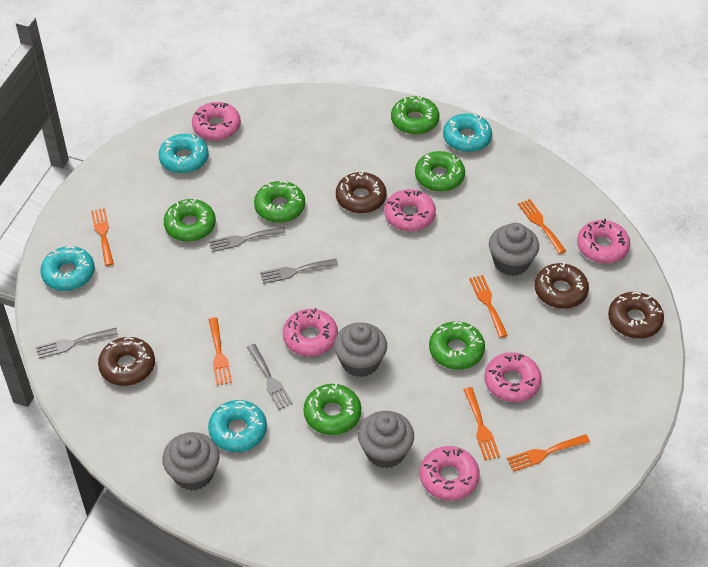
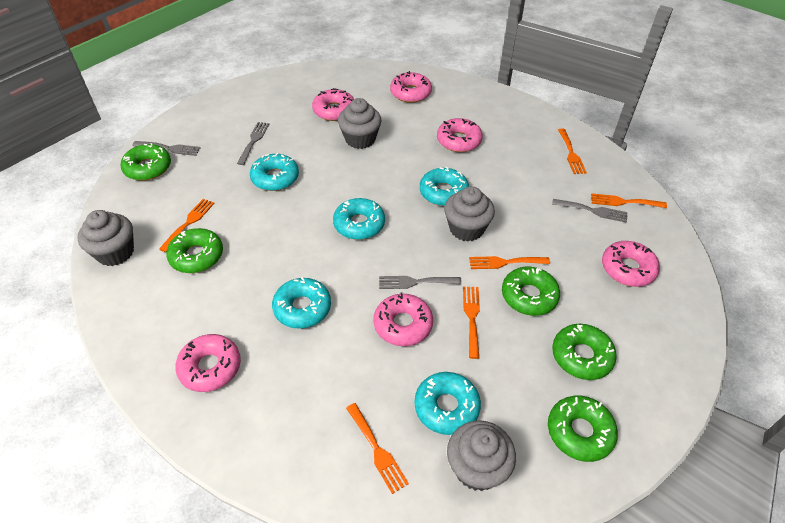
brown donut: [98,337,155,386] [336,171,387,213] [535,262,589,309] [608,292,664,338] = 4 -> none = 0
green donut: [164,198,216,242] [254,181,305,223] [303,383,361,435] [391,96,439,134] [415,151,465,192] [429,321,485,370] = 6 -> [121,143,171,181] [166,228,223,273] [502,267,560,316] [548,396,618,462] [552,324,617,380] = 5
turquoise donut: [40,246,95,291] [158,134,209,173] [208,400,267,452] [443,113,492,152] = 4 -> [250,153,299,191] [272,277,331,329] [333,198,385,240] [414,372,481,435] [420,167,469,206] = 5

